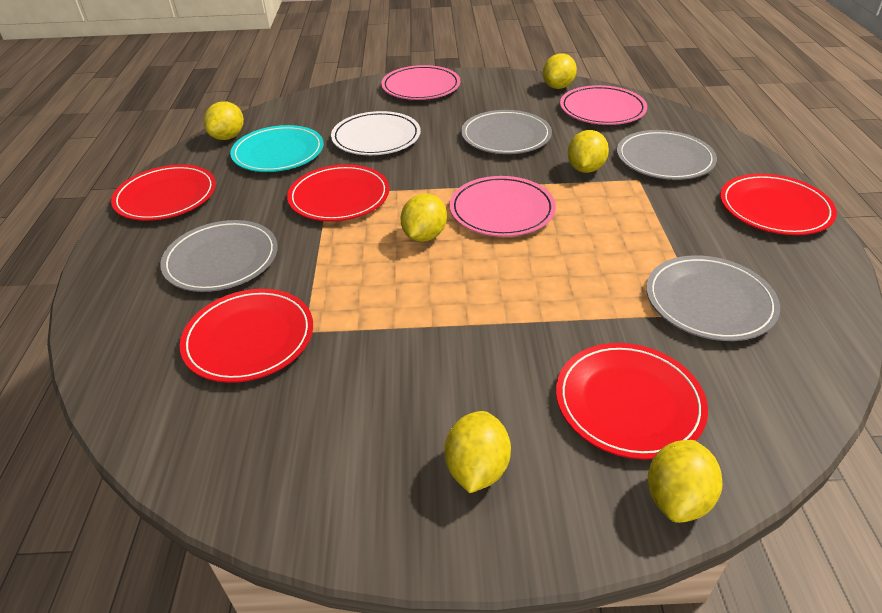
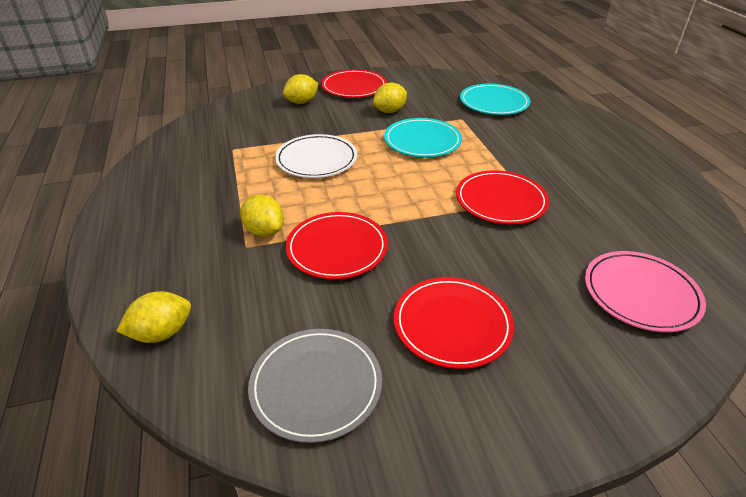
grey plate: [160,220,278,292] [461,110,552,154] [617,130,717,180] [646,255,780,341] = 4 -> [248,329,382,443] = 1
pink plate: [381,65,460,100] [449,176,556,237] [560,85,647,125] = 3 -> [585,251,706,332] = 1
red plate: [111,165,216,221] [180,289,313,383] [287,164,389,221] [556,343,708,460] [720,174,837,235] = 5 -> [286,212,388,279] [321,69,387,98] [394,277,514,369] [456,170,549,225] = 4
turquoise plate: [230,125,324,172] = 1 -> [384,118,462,157] [460,84,530,115] = 2
yellow lemon: [204,101,244,140] [400,193,447,242] [444,411,511,493] [543,53,577,89] [568,130,609,173] [648,440,722,523] = 6 -> [116,291,191,343] [240,195,284,237] [283,74,318,104] [373,83,407,113] = 4

